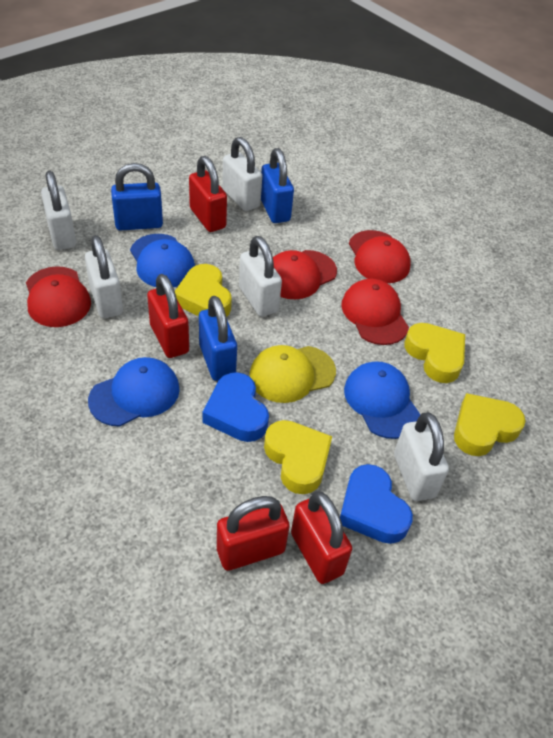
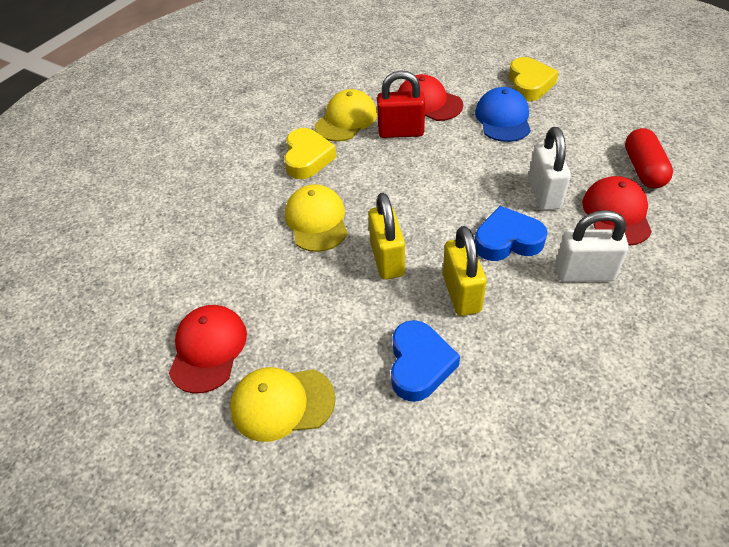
blue cap: [88,357,180,427] [130,234,195,287] [344,362,421,439] = 3 -> [475,87,531,142] = 1
blue padlock: [111,163,163,231] [199,296,237,381] [261,148,294,223] = 3 -> none = 0
red cap: [26,266,91,327] [273,250,337,299] [341,279,409,345] [349,230,411,283] = 4 -> [169,305,247,394] [398,74,463,121] [582,176,652,246] = 3
red capsule: none = 0 -> [625,128,673,188] = 1
red padlock: [147,274,189,358] [189,156,227,232] [217,496,290,571] [291,491,352,584] = 4 -> [377,70,425,138] = 1
white padlock: [41,171,76,250] [85,235,123,318] [222,137,262,211] [239,236,282,317] [394,412,449,501] = 5 -> [528,127,571,211] [555,210,629,282] = 2
yellow cap: [249,345,336,403] = 1 -> [230,367,335,442] [285,184,348,252] [315,89,377,142] = 3
yellow heart: [175,264,232,317] [264,420,332,494] [404,323,465,383] [454,393,526,456] = 4 -> [284,128,337,179] [509,57,559,101] = 2
yellow padlock: none = 0 -> [368,193,405,280] [443,226,487,316] = 2

